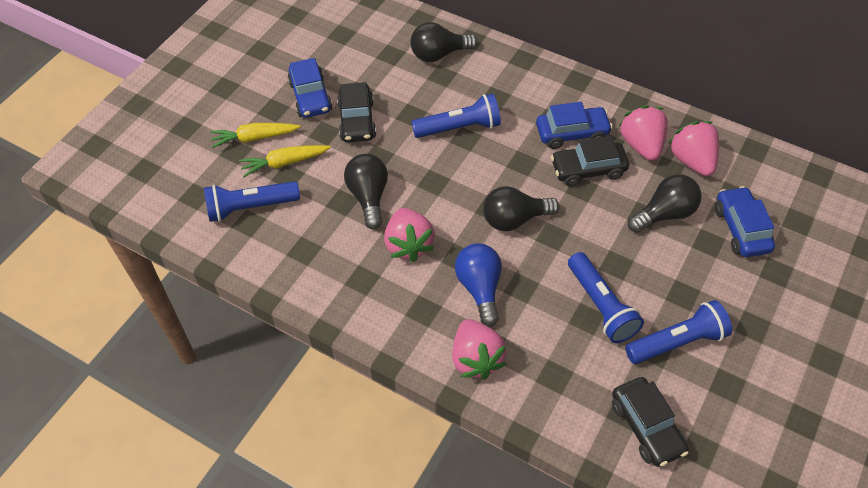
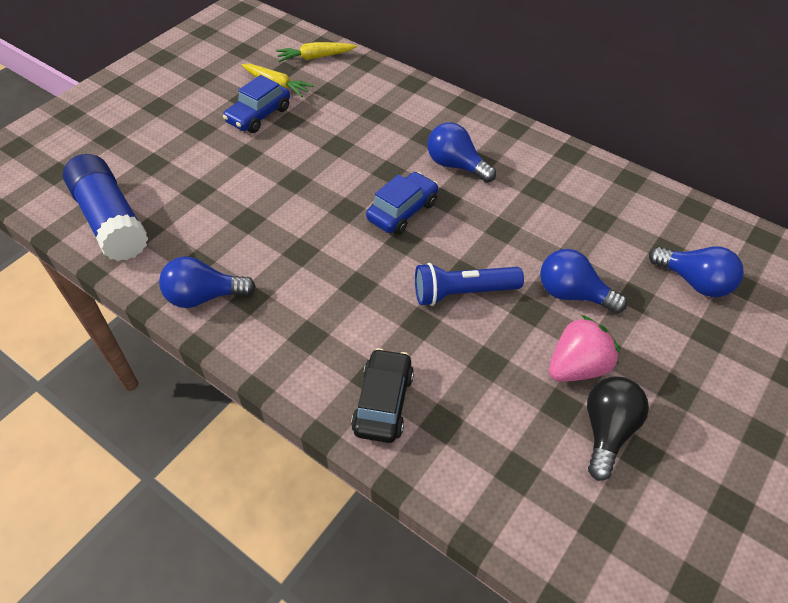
black car: [337,82,376,142] [551,136,629,187] [612,377,689,467] = 3 -> [351,348,414,443] = 1
black light bulb: [344,154,388,230] [410,22,478,62] [483,186,560,231] [628,174,702,233] = 4 -> [587,376,649,481] = 1
blue car: [287,58,333,118] [536,102,613,149] [715,186,775,257] = 3 -> [223,75,290,133] [366,172,438,235] = 2
blue flashlight: [204,181,300,222] [411,94,501,138] [568,252,644,343] [625,300,732,364] = 4 -> [415,263,524,306] = 1
blue glue stick: none = 0 -> [63,154,148,261] = 1
blue light bulb: [455,243,502,327] = 1 -> [159,257,256,308] [428,123,496,183] [540,249,627,313] [649,246,744,297] = 4
pink strawberry: [384,208,435,262] [452,319,507,380] [619,105,668,161] [668,121,719,176] = 4 -> [549,315,620,382] = 1

